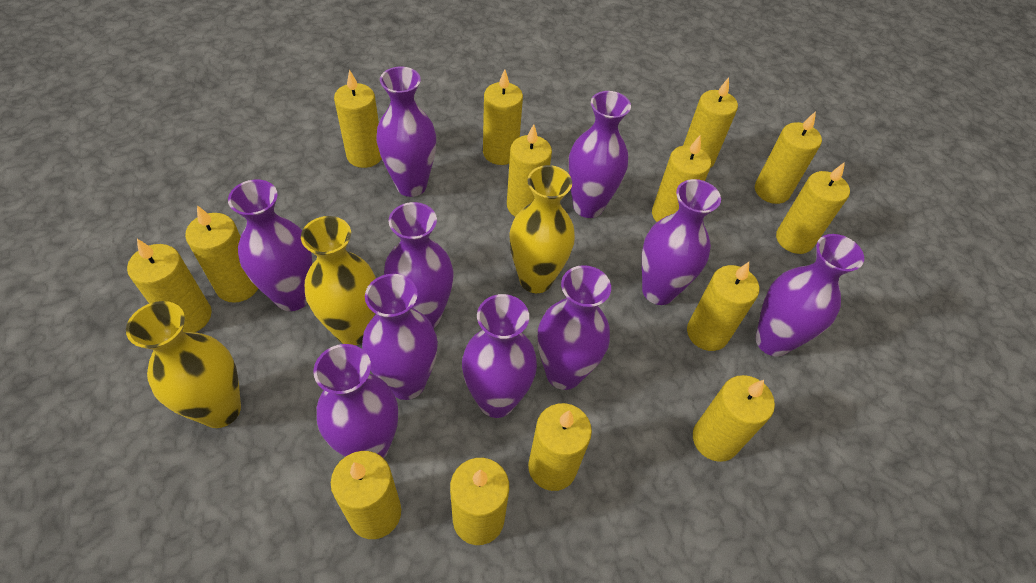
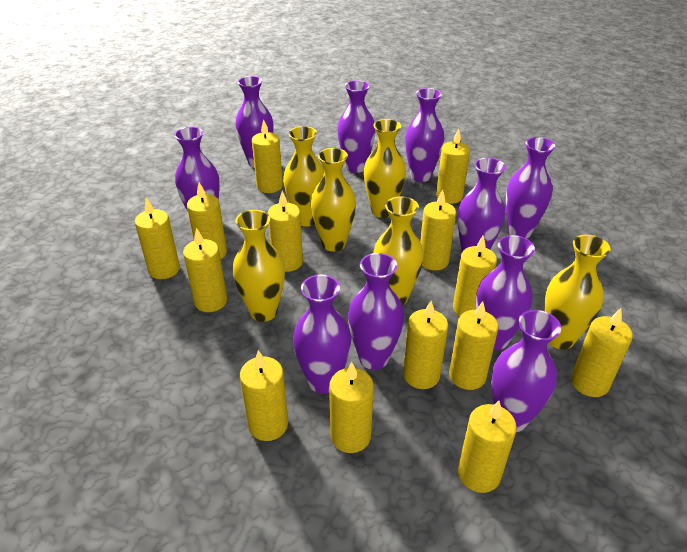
yellow vase: [126,301,241,428] [301,216,376,345] [509,165,575,293] = 3 -> [233,210,285,322] [283,126,324,227] [311,148,356,252] [364,119,406,218] [373,196,424,306] [544,235,611,350] = 6

